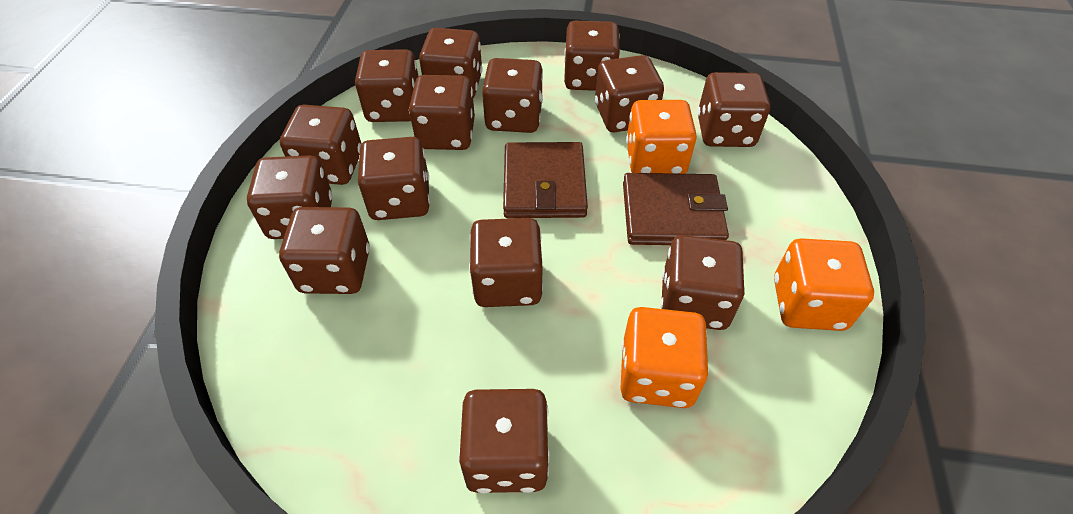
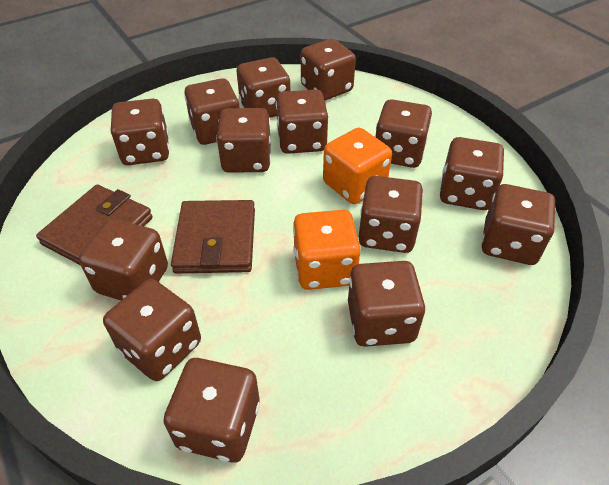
orange dice: [620,307,709,408] [626,100,697,174] [774,238,874,331] = 3 -> [293,210,361,290] [323,128,392,204] = 2

